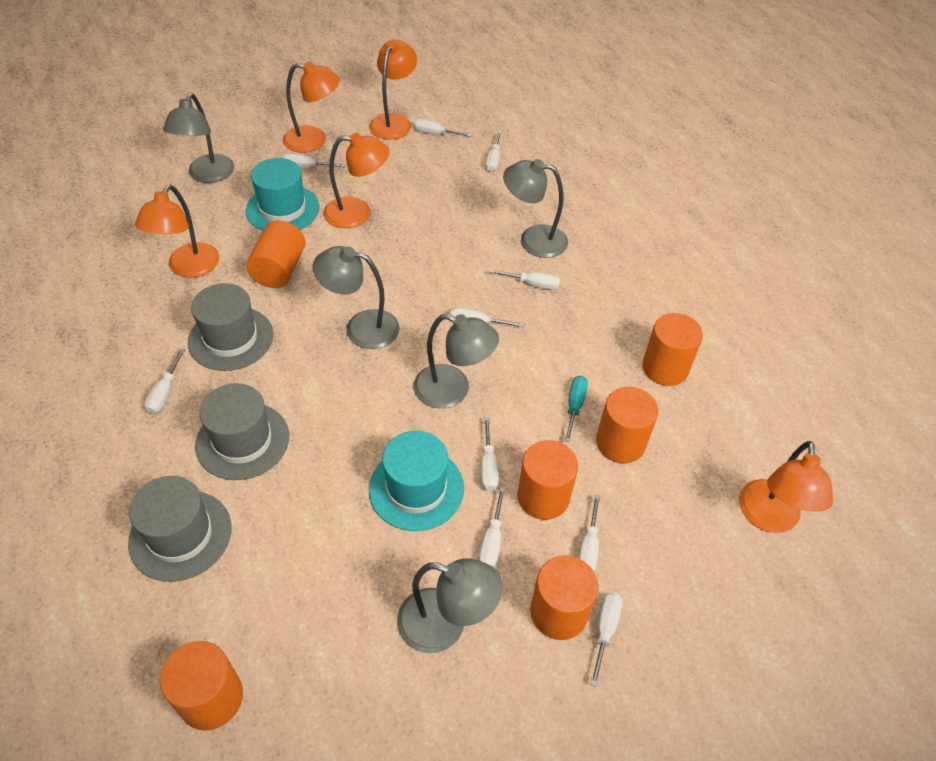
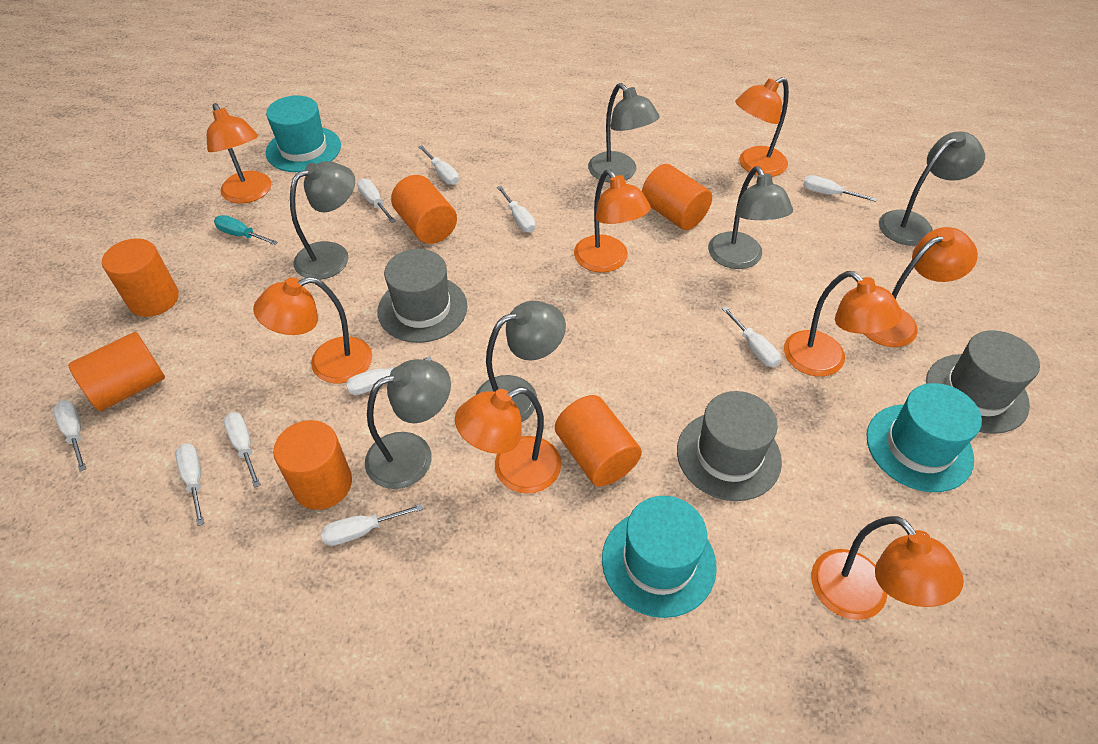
grey lamp: [163,93,234,183] [312,246,400,349] [397,559,503,653] [414,314,499,408] [503,159,568,258] = 5 -> [290,161,355,280] [365,359,451,489] [476,301,566,422] [588,83,660,183] [708,166,793,269] [879,131,985,246] = 6
orange lamp: [135,185,219,278] [283,61,340,153] [324,133,389,228] [369,40,417,140] [739,441,833,533] = 5 -> [207,103,271,204] [253,277,372,384] [455,387,561,494] [574,170,651,273] [735,77,789,177] [784,271,902,377] [811,516,964,620] [864,227,978,347] = 8
turquoise hat: [245,158,320,231] [369,431,464,531] = 2 -> [266,95,341,172] [602,496,717,618] [866,383,982,492] = 3

